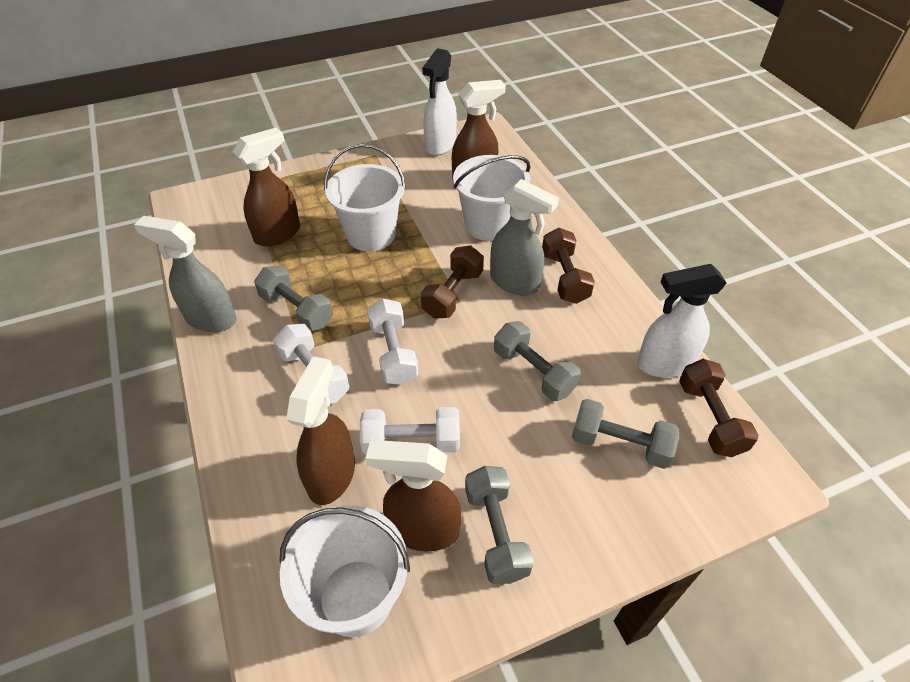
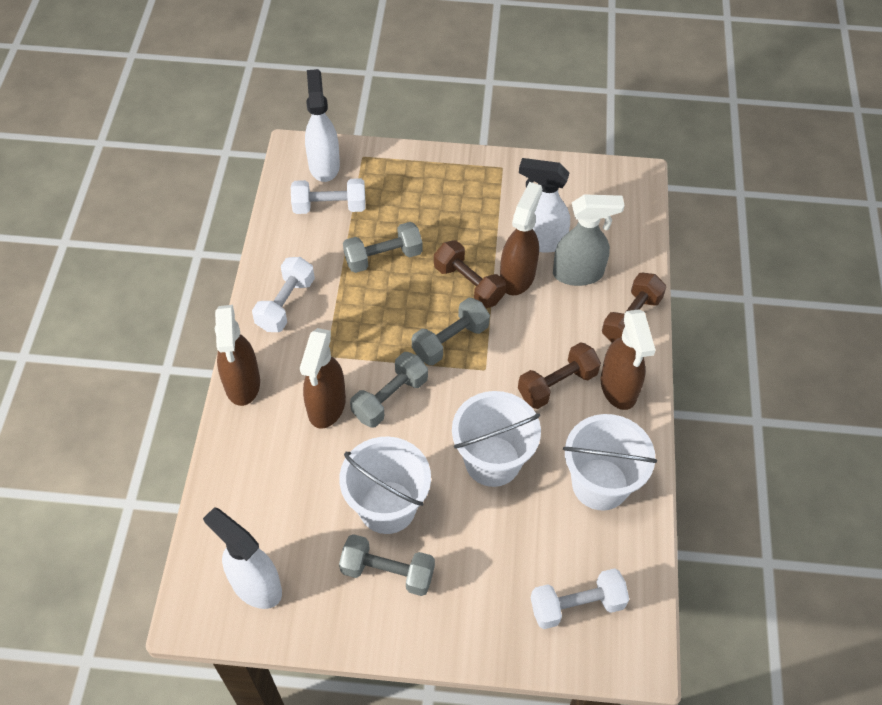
grey spray bottle: [134,216,237,332] [490,179,559,295] = 2 -> [553,194,625,286] = 1
white spray bottle: [422,48,457,156] [637,264,727,378] = 2 -> [203,508,282,609] [305,69,340,182] [519,158,570,253] = 3

